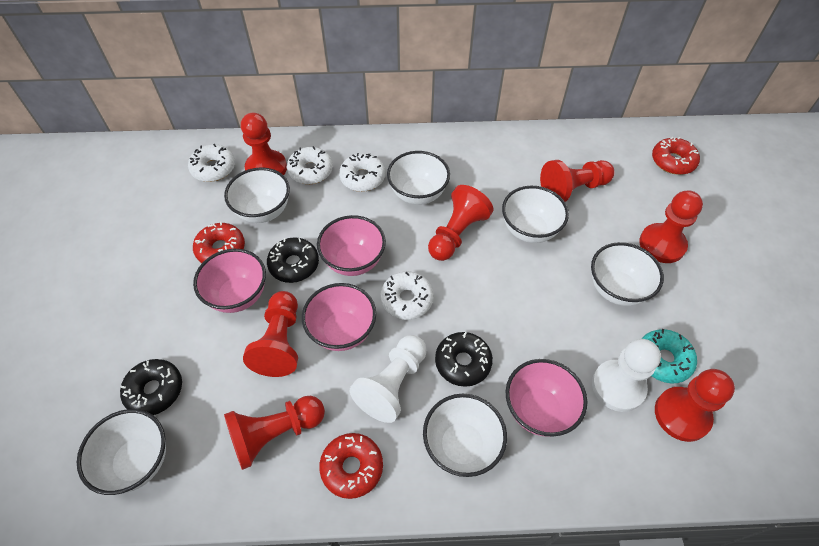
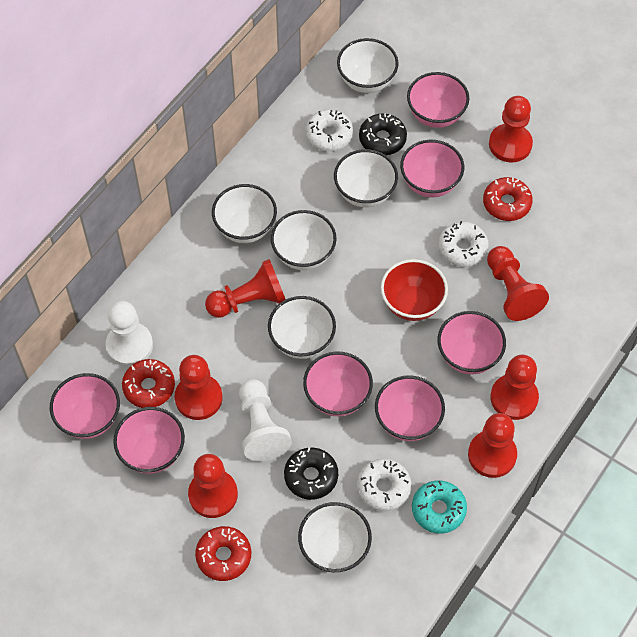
black donut: [120,359,182,415] [267,237,319,283] [435,332,493,387] = 3 -> [284,448,338,500] [359,113,407,155] = 2
pink bowl: [193,249,266,313] [302,283,376,351] [317,215,386,276] [506,359,587,437] = 4 -> [50,373,120,439] [113,407,185,474] [303,351,373,416] [375,376,445,441] [400,140,464,198] [407,72,469,128] [438,311,506,374] = 7
red bowl: none = 0 -> [381,259,448,321] = 1
white donut: [188,144,235,182] [287,146,333,184] [339,153,386,192] [380,271,434,320] = 4 -> [305,109,353,151] [357,459,412,511] [438,221,489,267] = 3

